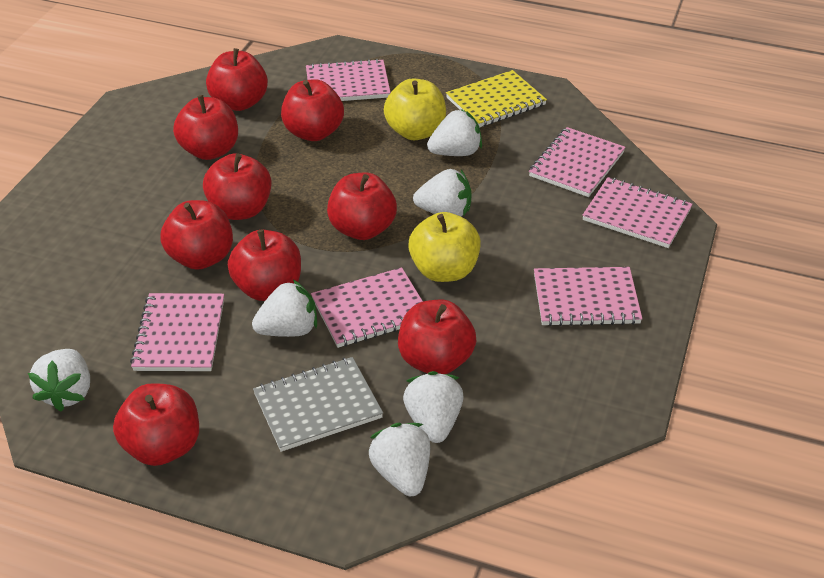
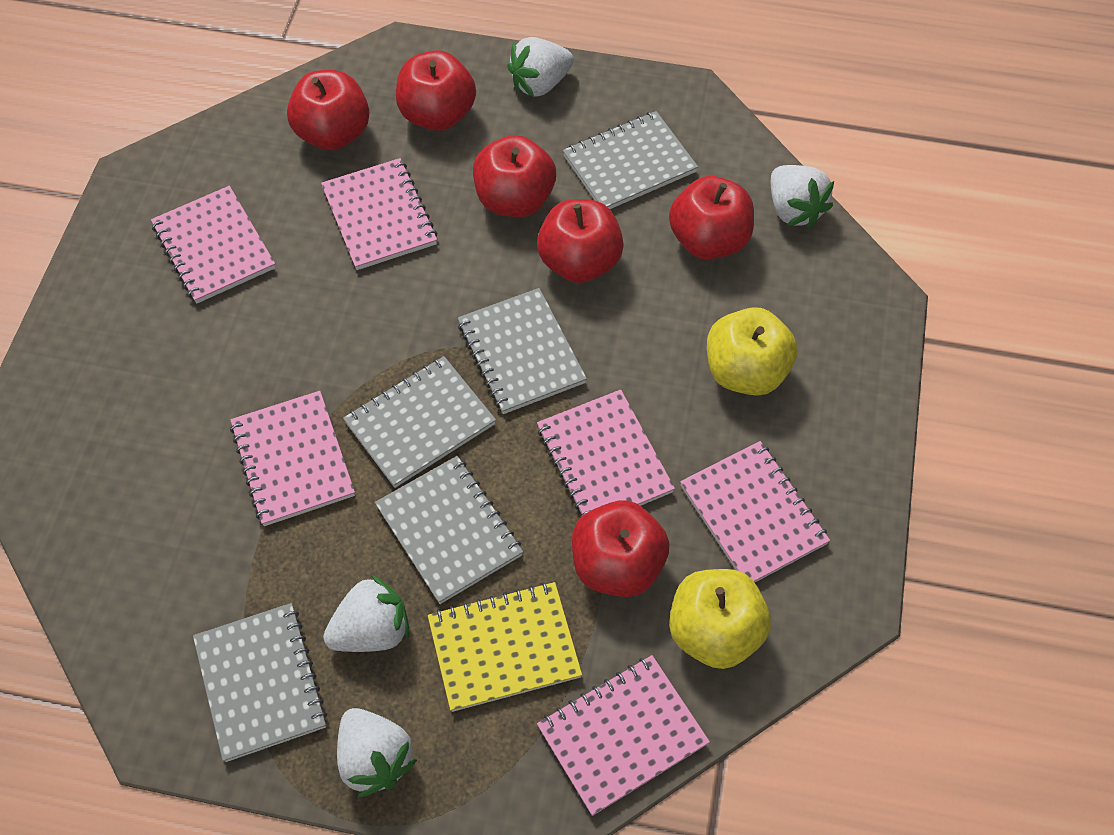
grey notebook: [253,357,383,452] = 1 -> [193,603,327,762] [343,356,496,488] [375,456,523,604] [458,288,587,414] [563,111,698,209] = 5
red apple: [113,383,199,466] [160,200,233,270] [173,95,238,160] [203,153,272,220] [206,48,268,111] [228,230,301,301] [281,79,344,141] [327,173,397,240] [398,300,476,374] = 9 -> [287,70,369,150] [396,50,476,131] [473,135,556,217] [537,199,624,283] [572,500,669,597] [669,176,754,259] = 6
white strawberry: [28,349,90,411] [252,280,317,337] [369,423,430,496] [403,371,464,443] [413,169,472,217] [427,109,482,156] = 6 -> [323,575,410,652] [337,708,417,798] [507,37,574,97] [771,165,834,228] = 4

